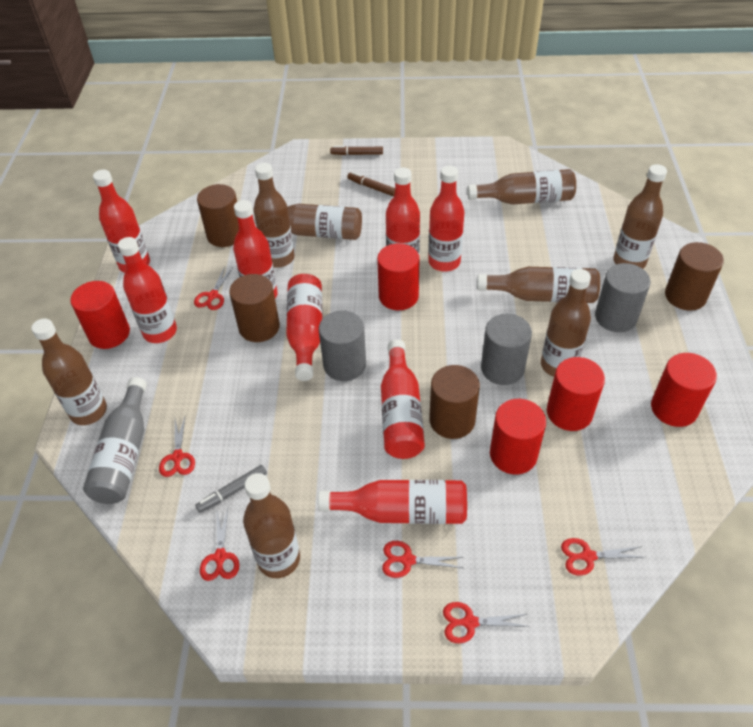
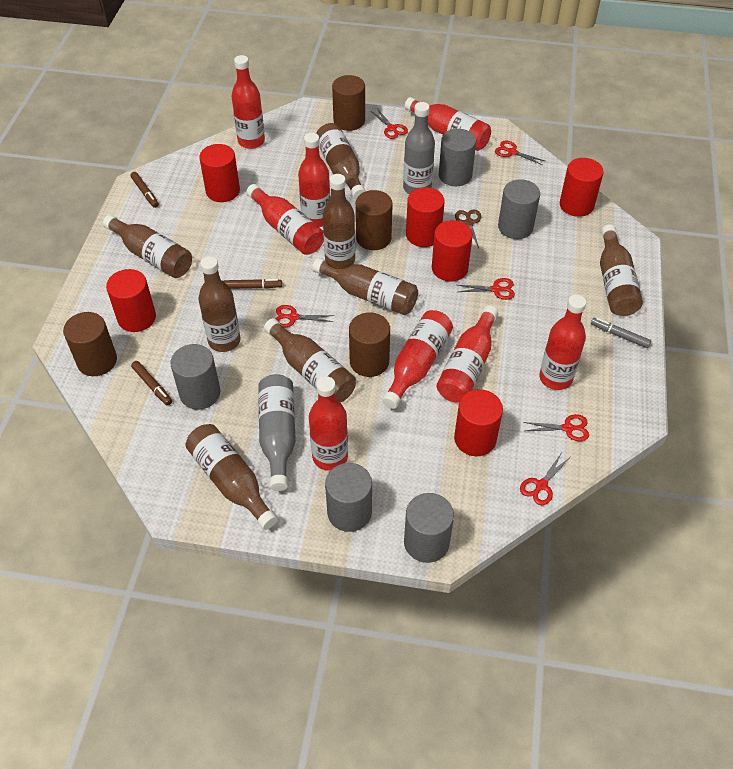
brown marker: [330,146,383,155] [348,172,395,196] = 2 -> [130,172,159,208] [131,361,172,406] [224,279,282,289] = 3
brown scissors: none = 0 -> [455,210,481,248] = 1
grey bottle: [83,377,147,504] = 1 -> [258,374,296,491] [403,102,435,194] = 2
grey cylinder: [318,311,366,381] [481,314,532,385] [595,263,651,332] = 3 -> [171,344,220,410] [325,463,372,532] [404,493,454,563] [439,129,476,186] [498,179,540,239] = 5
red cylinder: [70,281,130,349] [377,243,420,310] [490,399,546,474] [547,357,605,431] [651,353,717,427] = 5 -> [106,269,156,332] [199,144,240,202] [406,187,445,247] [432,220,473,282] [454,389,503,456] [560,158,604,217] = 6

